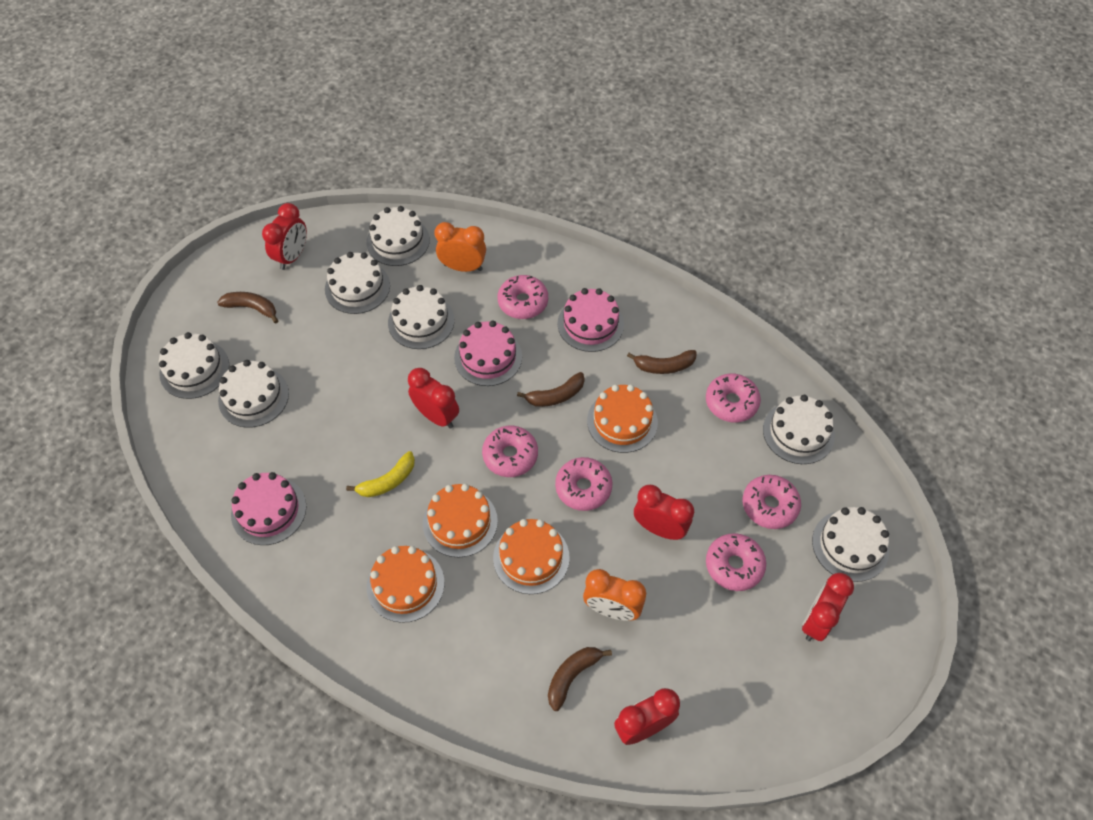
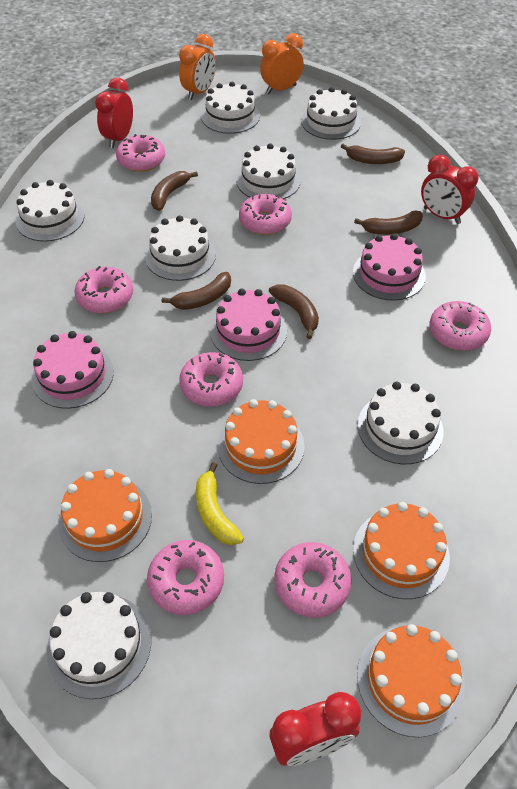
brown banana: [217,292,278,323] [517,372,585,407] [548,647,612,711] [627,350,697,374] = 4 -> [151,171,198,211] [162,272,231,310] [269,284,319,339] [341,144,405,164] [354,210,423,235] = 5
pink donut: [482,426,538,477] [498,275,548,319] [555,457,612,511] [706,373,761,423] [706,533,766,591] [743,475,801,529] = 6 -> [74,266,133,313] [116,134,165,172] [147,540,224,615] [179,352,243,406] [239,194,292,235] [274,542,352,618] [430,301,491,351] = 7
red clock: [262,203,307,270] [408,368,459,429] [614,688,680,745] [634,485,694,540] [802,573,854,641] = 5 -> [95,78,133,148] [270,692,361,766] [421,155,478,224] = 3

